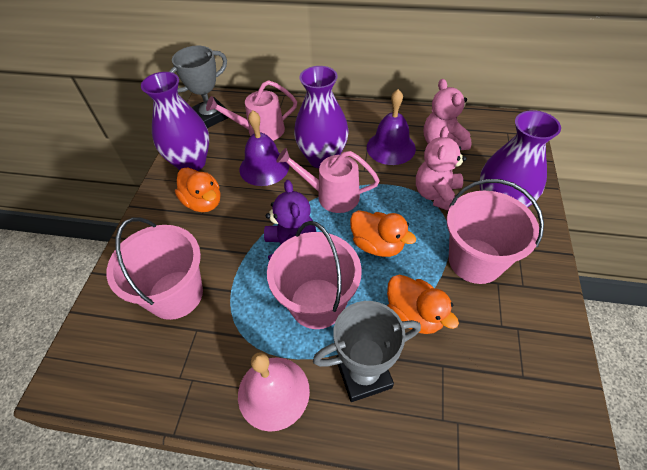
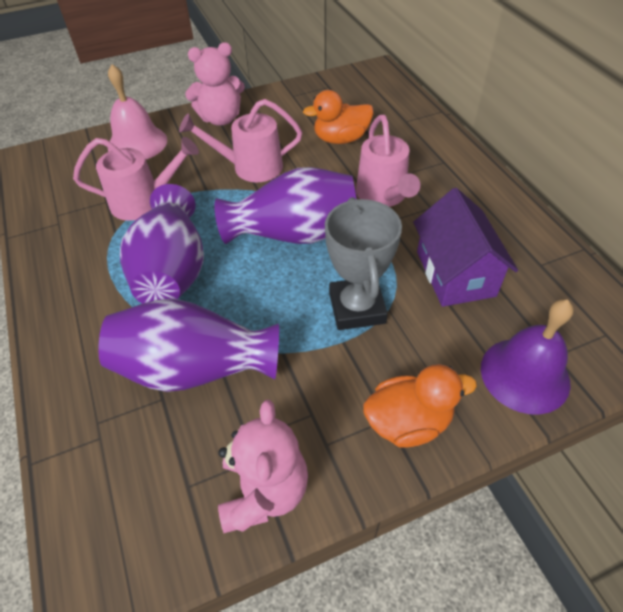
grey trophy: [169,46,229,128] [313,301,421,402] = 2 -> [325,197,402,330] = 1
orange duck: [175,167,220,212] [350,210,416,257] [387,275,459,334] = 3 -> [303,90,373,144] [363,364,477,448] = 2
pink bucket: [106,217,203,320] [267,221,362,329] [447,179,544,284] = 3 -> none = 0
pink watering can: [206,80,297,141] [276,148,380,213] = 2 -> [73,137,199,221] [179,99,302,182] [356,115,420,207] = 3
purple bell: [239,110,289,186] [367,89,416,165] = 2 -> [481,299,574,415] = 1
purple house: none = 0 -> [413,188,518,307] = 1
purple teddy bear: [264,180,316,261] = 1 -> none = 0

